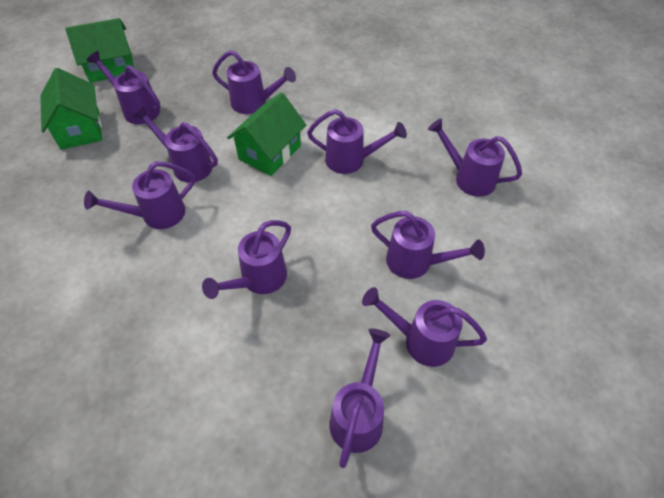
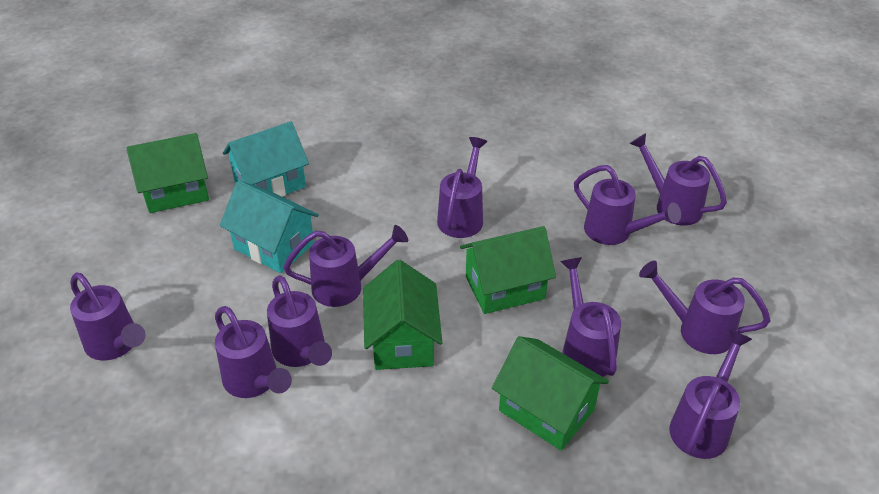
green house: [40,68,102,150] [65,18,134,83] [227,92,306,176] = 3 -> [126,133,209,213] [363,260,442,370] [460,226,556,314] [492,336,609,451] = 4
turquoise house: none = 0 -> [220,180,319,273] [223,121,309,197] = 2

